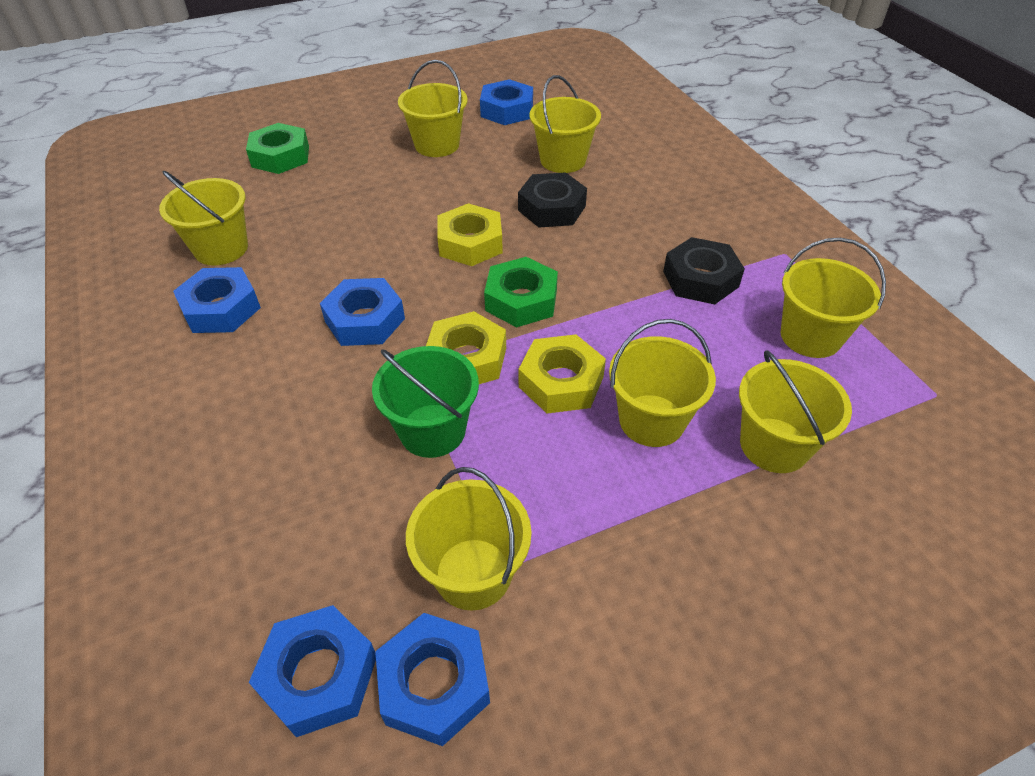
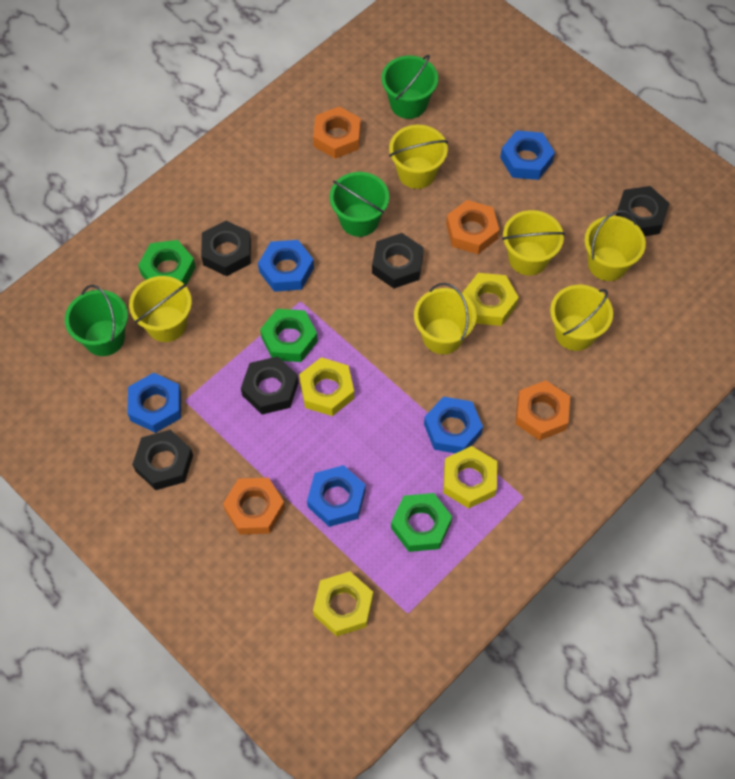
black nut: [518,172,587,228] [663,237,745,304] = 2 -> [132,430,193,490] [201,221,251,276] [241,356,299,414] [372,233,424,288] [616,186,670,236] = 5
green bucket: [372,346,479,458] = 1 -> [65,285,128,356] [330,172,389,237] [382,54,438,119] = 3
green nut: [246,123,309,174] [484,257,558,327] = 2 -> [138,240,196,284] [260,309,318,362] [391,493,452,552] = 3
orange nut: none = 0 -> [223,478,285,535] [313,106,361,159] [446,200,499,254] [515,380,570,441] = 4
yellow bucket: [159,170,248,266] [398,60,468,157] [406,467,531,610] [529,75,601,173] [609,319,716,447] [739,350,852,473] [780,238,886,358] = 7 -> [129,276,192,342] [389,125,448,189] [414,283,477,354] [502,210,565,276] [550,285,613,351] [584,210,646,281] = 6
yellow nut: [426,311,506,384] [437,203,503,266] [519,334,606,413] = 3 -> [299,357,354,416] [313,571,373,637] [443,446,497,508] [462,273,519,326] = 4

